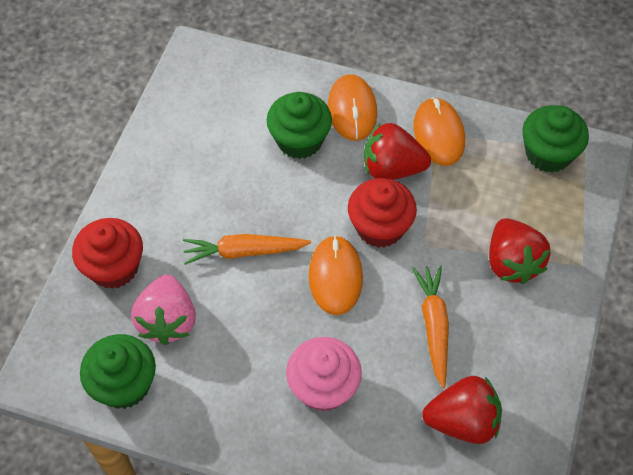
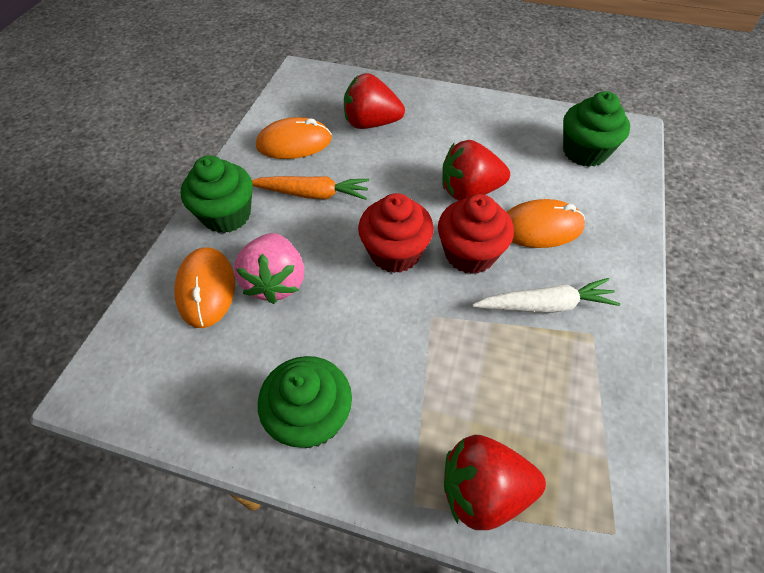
orange carrot: [183,234,311,265] [412,265,449,388] = 2 -> [252,176,369,200] = 1
pink cupcake: [286,337,362,412] = 1 -> none = 0
white carrot: none = 0 -> [472,278,621,313] = 1

